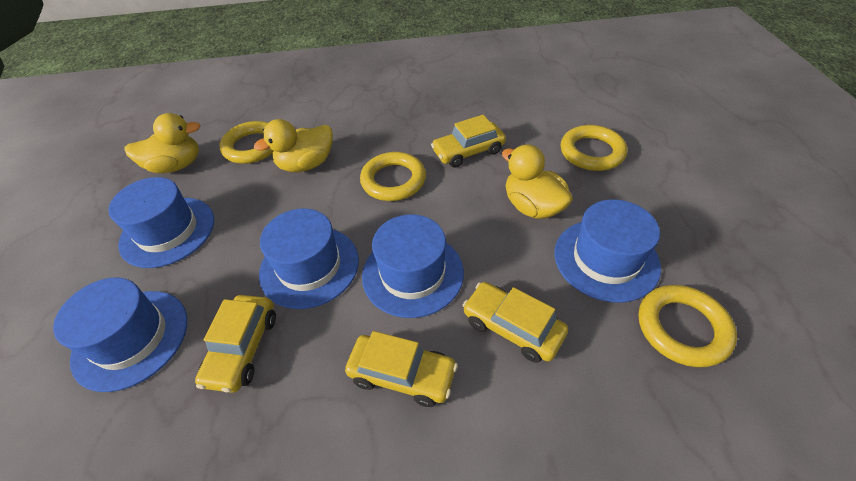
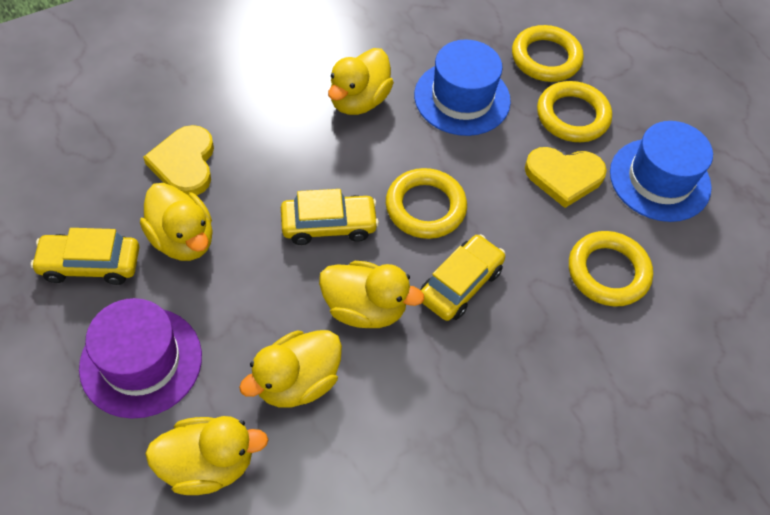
blue hat: [53,278,187,392] [108,177,214,268] [259,208,359,309] [362,214,464,318] [554,199,661,302] = 5 -> [414,40,511,136] [610,121,713,222] = 2
purple hat: none = 0 -> [79,298,202,419] = 1
yellow car: [195,295,276,393] [345,331,458,407] [431,115,506,168] [463,282,568,363] = 4 -> [31,228,139,285] [281,189,379,245] [421,234,505,321] = 3
yellow duck: [125,113,201,173] [254,119,333,172] [502,144,573,219] = 3 -> [140,183,213,261] [145,416,269,495] [239,330,342,408] [319,261,424,328] [328,48,394,115] = 5
yellow heart: none = 0 -> [143,125,214,196] [525,147,607,208] = 2

